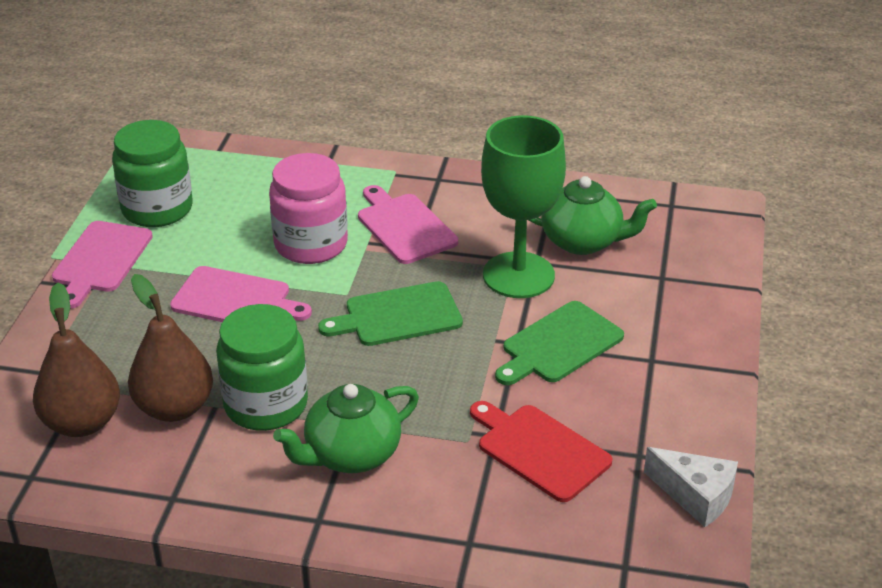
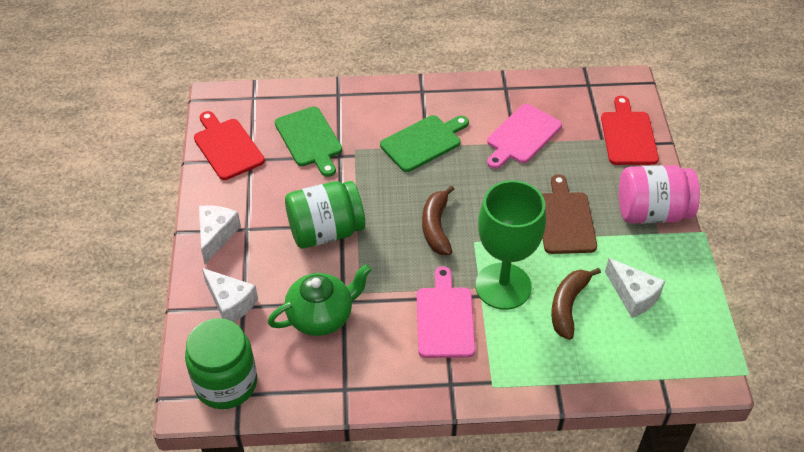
brown banana: none = 0 -> [422,185,454,255] [551,268,601,340] = 2
brown cutting board: none = 0 -> [542,174,597,254] = 1
brown pear: [33,283,120,437] [128,274,213,422] = 2 -> none = 0
green teapot: [273,384,419,473] [528,176,657,255] = 2 -> [268,264,372,336] = 1
pink cutting board: [52,221,153,309] [170,266,312,322] [358,185,458,264] = 3 -> [417,266,475,358] [487,104,562,169] = 2
red cutting board: [470,401,612,502] = 1 -> [194,111,265,180] [601,96,659,165] = 2
white cheese: [644,447,738,527] = 1 -> [199,205,241,264] [202,268,258,322] [605,258,665,318] = 3

